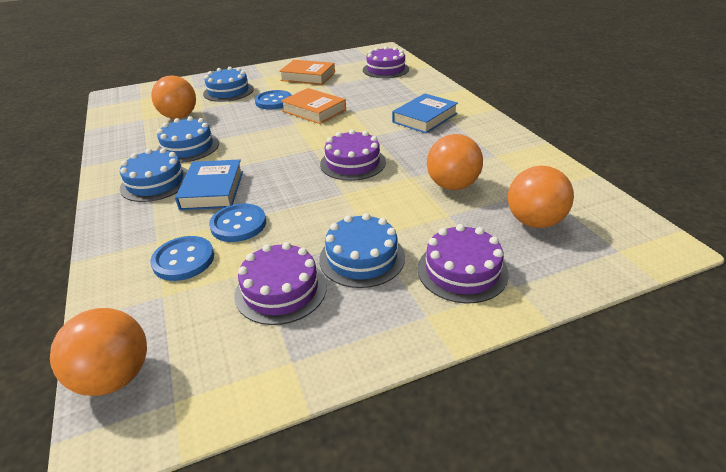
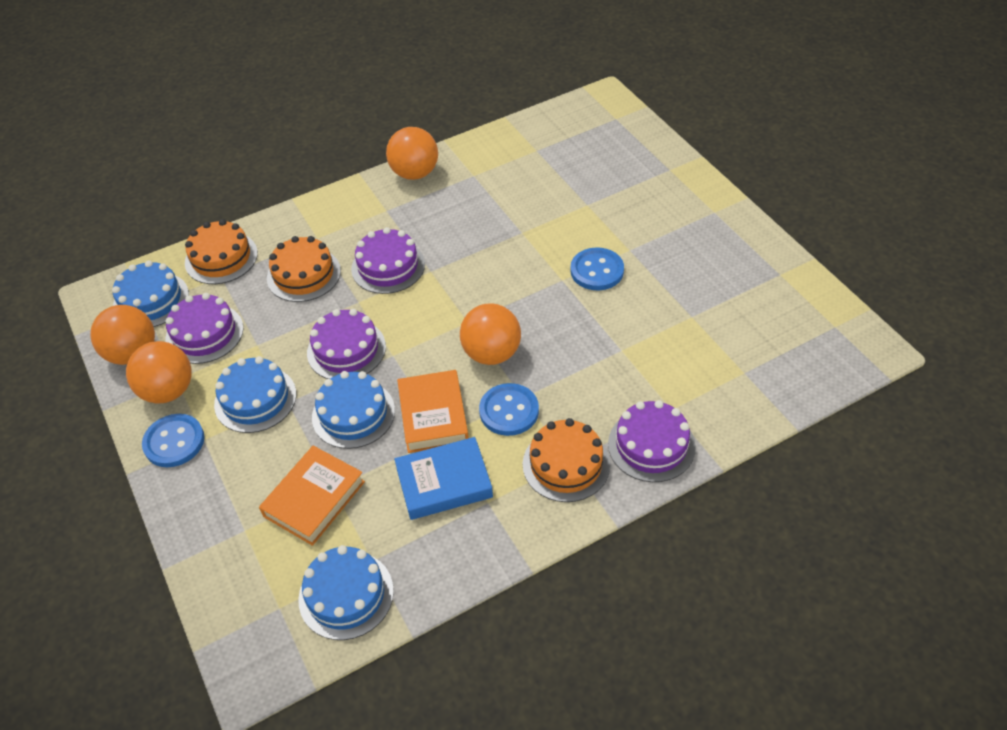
blue book: [175,159,243,210] [392,93,458,133] = 2 -> [394,437,493,520] = 1
orange cake: none = 0 -> [185,219,258,284] [267,236,341,302] [523,418,610,502] = 3

